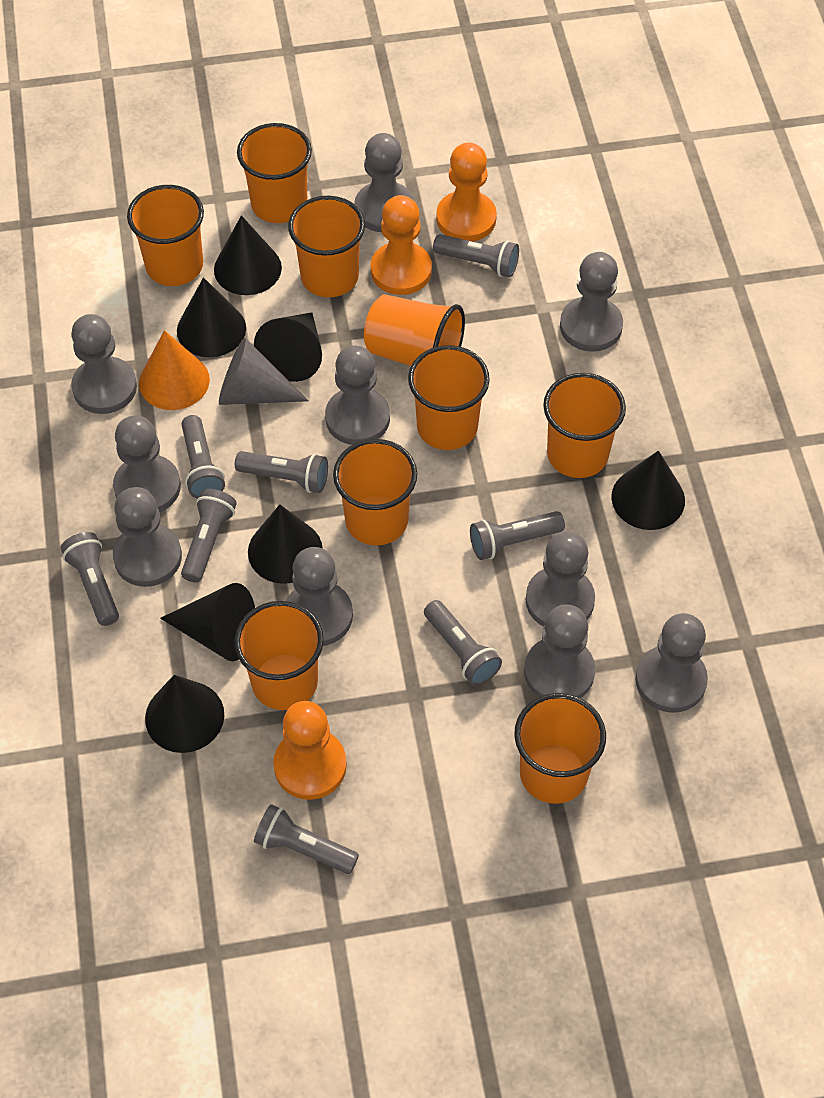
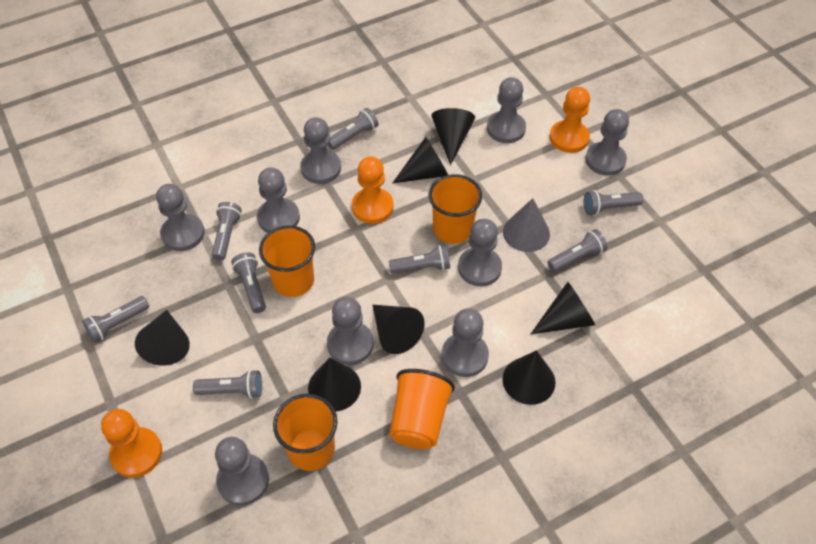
grey pawn: [71,314,137,414] [113,416,181,512] [113,487,182,587] [286,547,353,646] [325,346,390,445] [354,133,414,232] [524,605,595,698] [526,531,595,627] [560,252,623,352] [636,613,708,713] = 10 -> [156,184,205,251] [215,437,269,506] [257,168,300,233] [300,117,341,184] [327,297,374,365] [442,309,489,377] [458,219,502,286] [487,77,526,143] [585,109,629,176] = 9
orange cone: [139,330,210,410] = 1 -> none = 0
orange cup: [127,185,204,286] [235,601,324,710] [237,123,312,223] [288,196,365,297] [333,439,417,545] [364,294,465,366] [408,345,490,450] [514,693,606,804] [543,373,626,478] = 9 -> [259,225,315,297] [273,394,338,471] [389,369,455,449] [429,174,482,244] = 4

